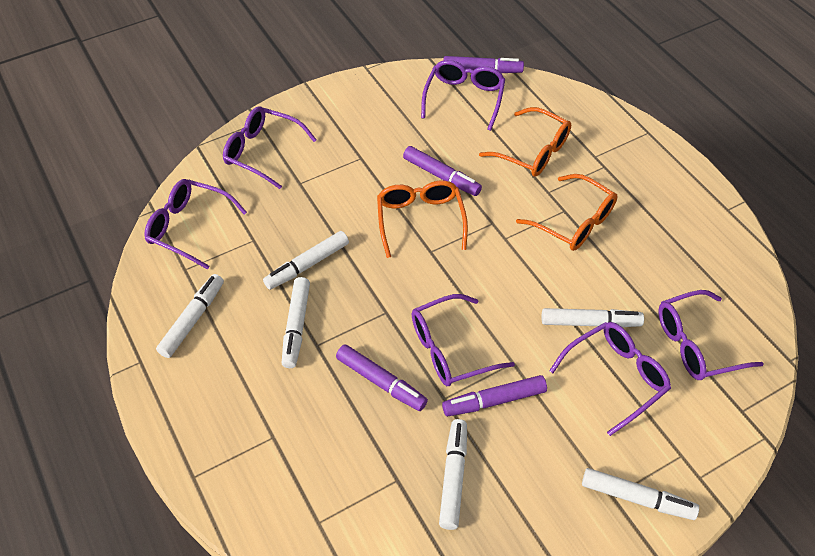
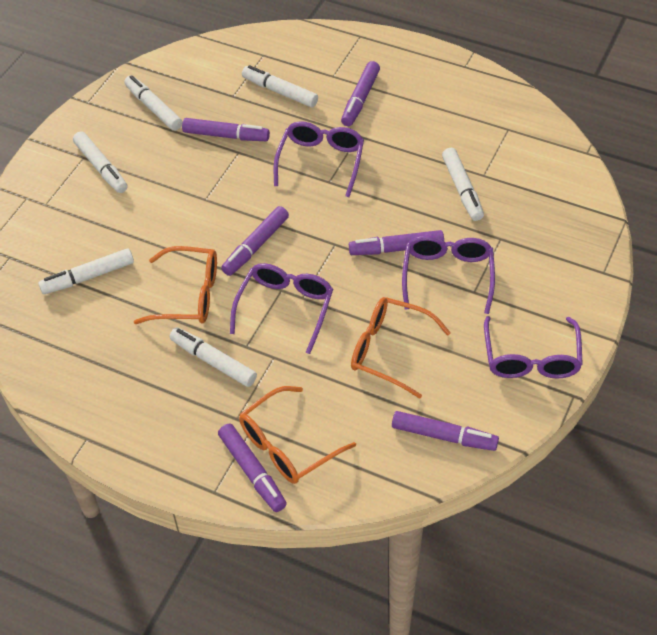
purple glasses: [144,179,247,269] [223,106,317,189] [412,294,515,386] [421,60,505,131] [549,322,671,436] [658,290,764,380] = 6 -> [230,263,333,354] [274,121,364,197] [402,235,495,314] [484,316,583,379] = 4
purple marker: [336,344,428,411] [403,146,482,196] [442,375,547,416] [443,56,524,73] = 4 -> [182,118,270,141] [218,423,287,512] [221,206,289,276] [341,61,380,126] [349,230,444,255] [392,411,499,451] = 6

